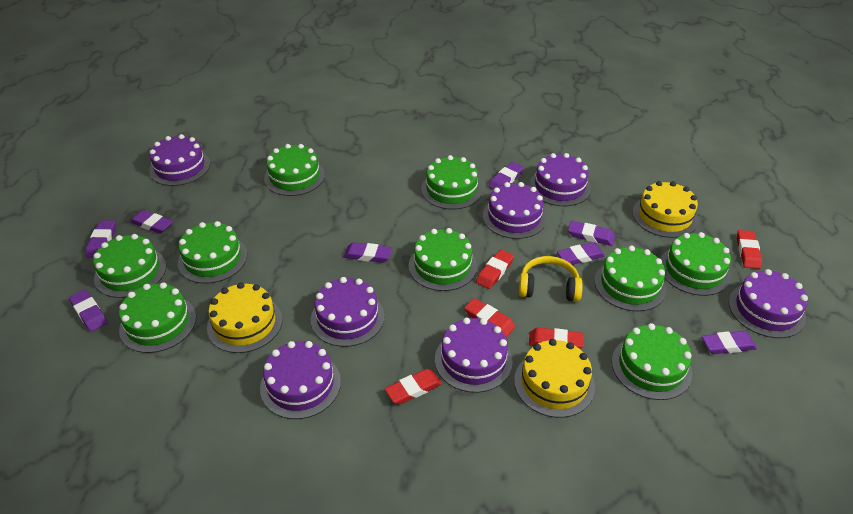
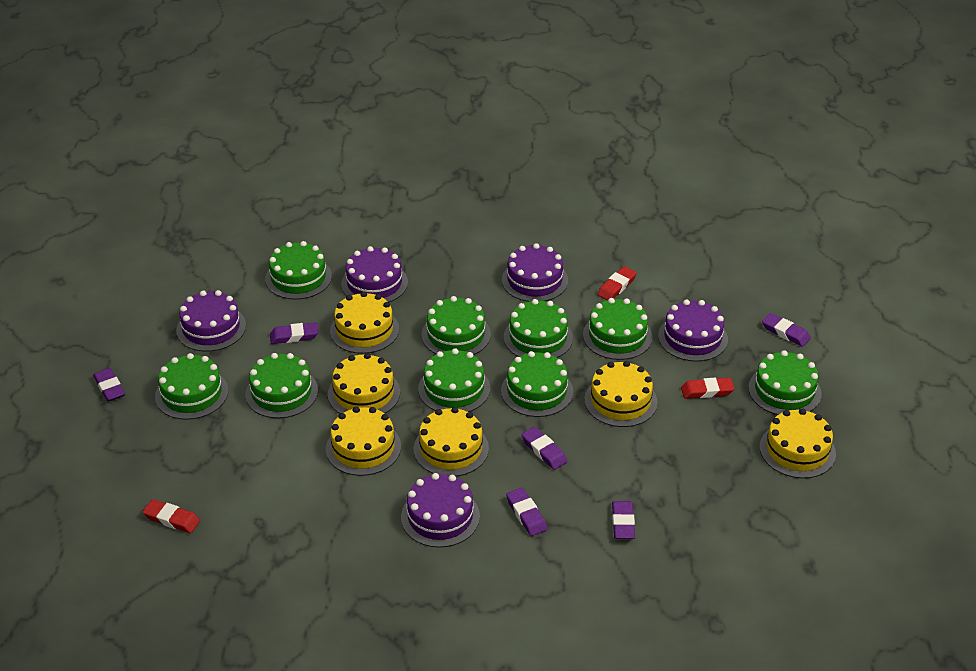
purple cake: [149,134,210,186] [260,341,341,419] [311,277,385,347] [435,318,513,393] [483,182,547,239] [529,153,591,206] [729,269,808,338] = 7 -> [176,290,246,351] [341,246,408,302] [401,473,480,547] [502,243,568,302] [658,299,728,362] = 5
purple eraser: [69,290,108,332] [86,220,116,258] [130,210,173,234] [344,242,392,263] [488,162,524,190] [557,242,605,265] [568,221,615,246] [702,331,757,354] = 8 -> [93,368,125,402] [270,322,319,344] [506,488,547,536] [521,427,567,470] [612,501,635,539] [762,313,811,347] = 6
red eraser: [385,369,442,404] [464,298,515,337] [476,249,514,289] [529,327,584,349] [737,230,762,269] = 5 -> [143,499,200,533] [597,266,637,300] [681,378,735,399] = 3
yellow cake: [207,282,282,353] [514,339,595,418] [632,181,698,238] = 3 -> [326,406,401,476] [328,353,400,414] [330,292,399,354] [413,407,489,476] [584,361,658,427] [760,409,836,478] = 6
yellow headphones: [519,256,583,302] = 1 -> none = 0

